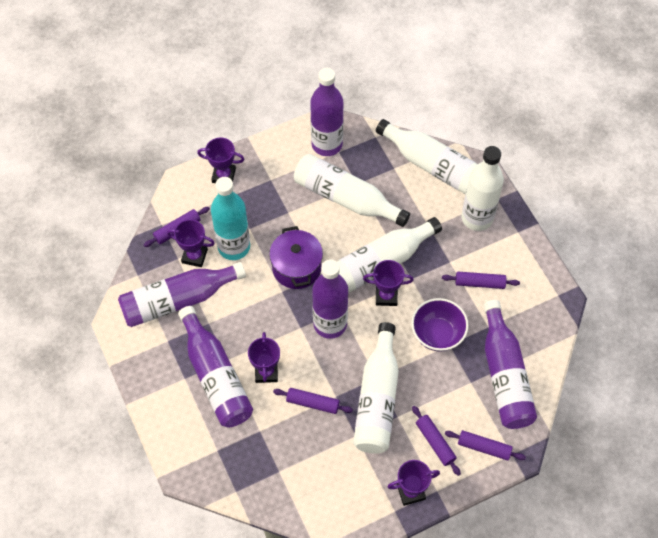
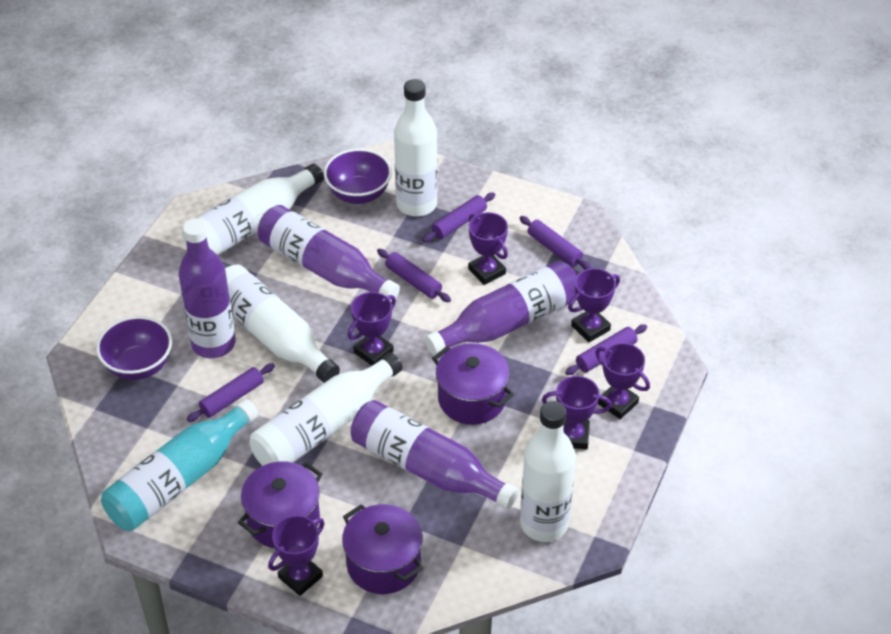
purple bottle: [118,262,246,327] [178,306,253,427] [310,68,344,156] [312,259,348,339] [483,300,537,429] = 5 -> [179,219,236,358] [258,205,400,302] [350,400,519,510] [425,261,577,356] = 4
purple bowl: [411,298,469,352] = 1 -> [96,316,172,380] [324,148,392,204] = 2
purple pot: [269,226,323,289] = 1 -> [238,461,323,548] [342,504,423,594] [432,343,514,425] = 3
purple trophy: [167,219,215,267] [197,137,244,183] [248,332,280,383] [363,260,414,306] [388,460,440,506] = 5 -> [268,515,325,596] [348,292,396,366] [468,212,508,285] [542,376,612,450] [568,268,620,342] [595,343,650,419] = 6

